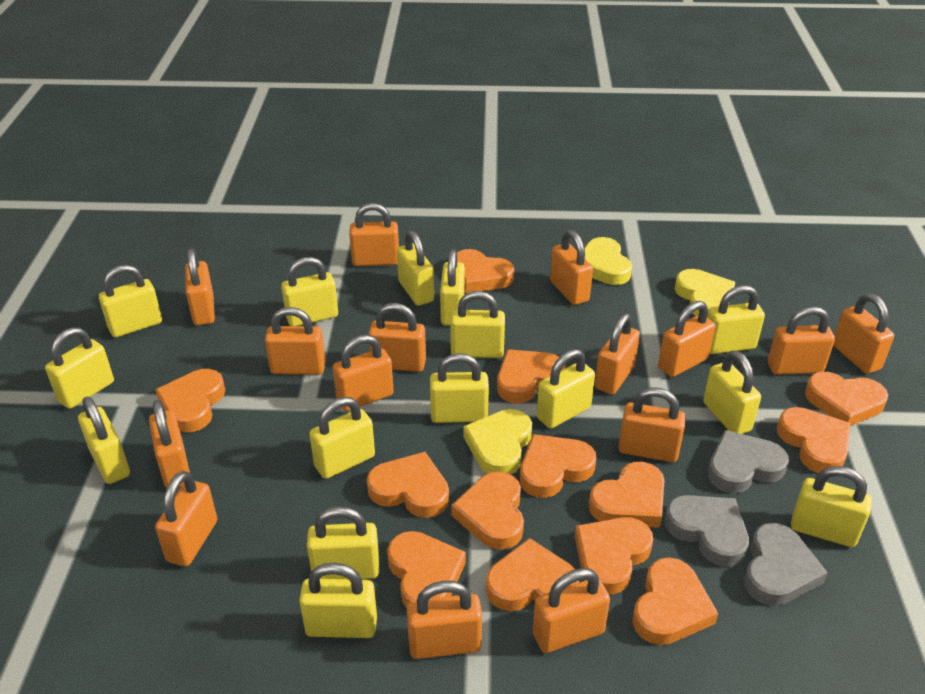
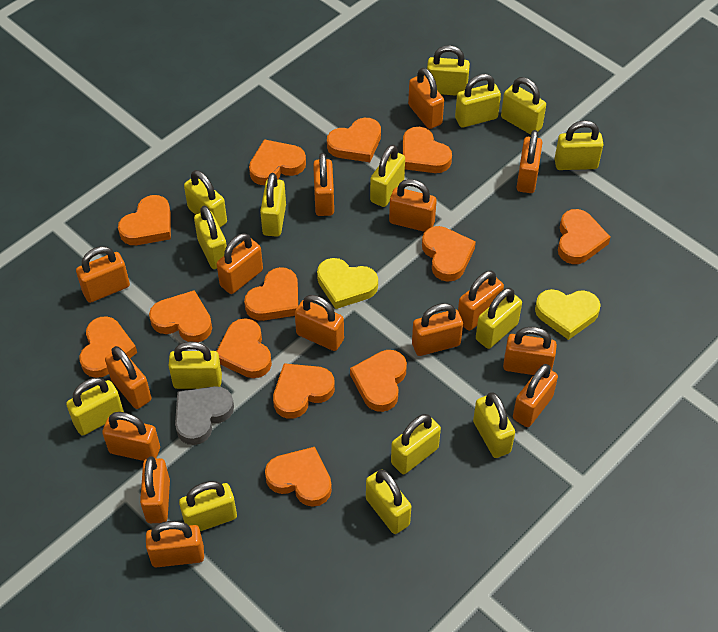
grey heart: [665,495,749,567] [708,430,789,493] [744,523,828,606] = 3 -> [175,386,234,445] = 1
yellow heart: [463,409,532,475] [585,237,632,285] [675,269,735,316] = 3 -> [317,258,378,309] [535,289,601,340] = 2

